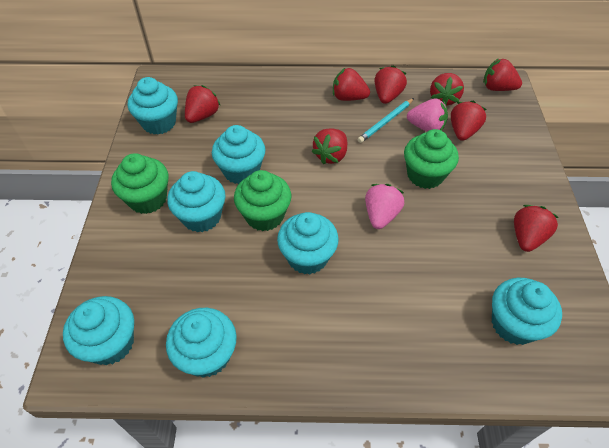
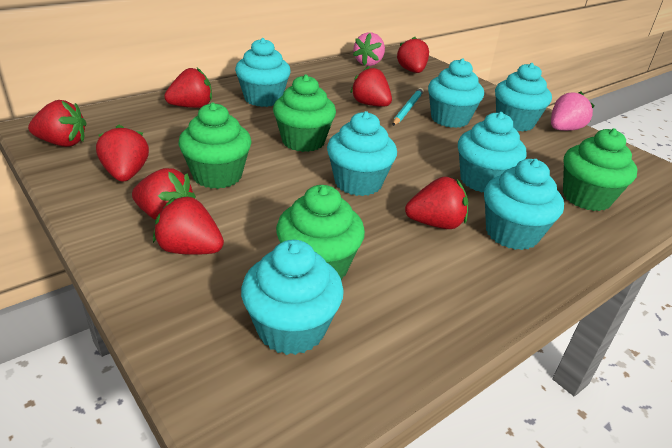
green cupcake: [111,153,169,214] [234,170,291,231] [404,129,459,189] = 3 -> [179,103,252,189] [273,75,336,152] [276,185,365,280] [563,128,638,211] = 4

